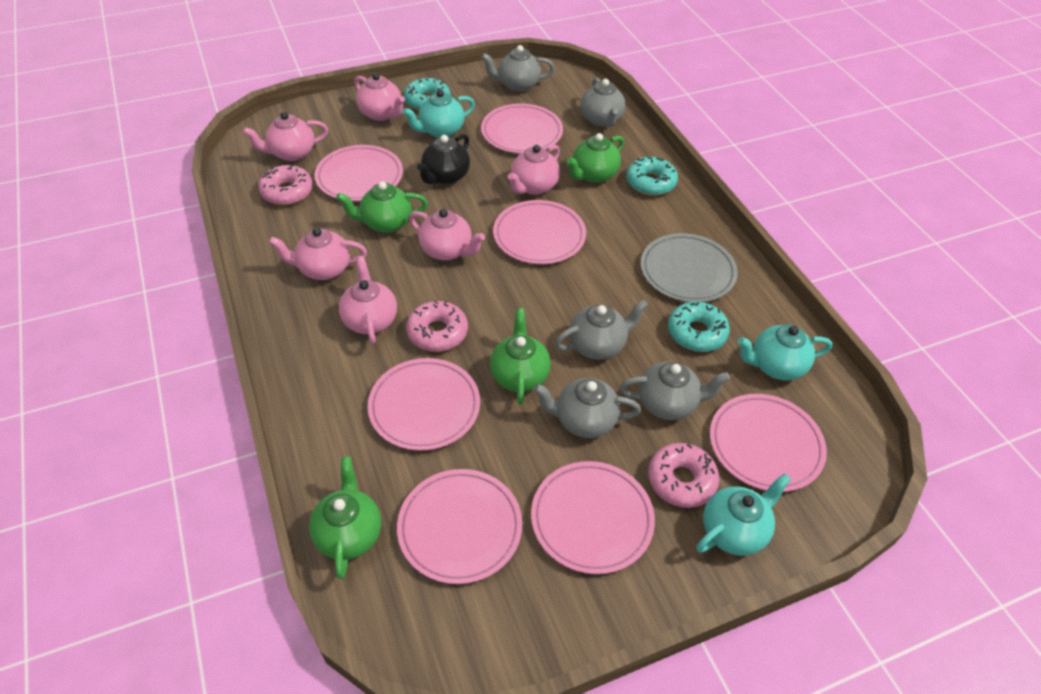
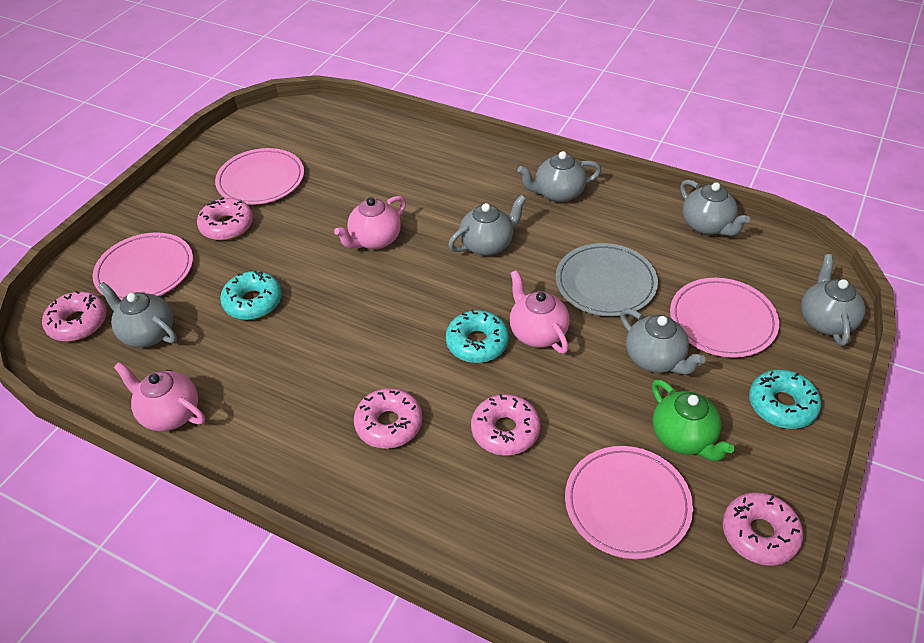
black teapot: [417,134,470,185] = 1 -> none = 0
green teapot: [309,456,381,579] [336,182,428,233] [490,308,551,405] [566,133,624,183] = 4 -> [652,379,734,461] = 1
grey teapot: [481,45,555,92] [533,378,641,438] [555,299,648,360] [580,77,625,127] [620,362,730,420] = 5 -> [98,282,177,347] [448,195,526,256] [518,151,601,203] [620,308,705,375] [680,179,750,236] [801,254,865,346] = 6
pink donut: [258,164,313,205] [406,300,468,352] [648,443,720,508] = 3 -> [42,291,107,342] [197,198,253,240] [354,388,423,449] [471,394,541,455] [723,492,803,566] = 5
pink plate: [315,145,403,201] [368,358,480,451] [397,469,522,584] [481,104,563,154] [493,200,586,264] [531,461,655,574] [710,394,827,492] = 7 -> [92,232,193,300] [215,148,304,205] [565,446,693,559] [670,278,779,358] = 4
pink teapot: [243,112,328,161] [269,228,367,280] [339,256,397,344] [354,73,405,121] [409,209,485,261] [508,144,560,195] = 6 -> [114,362,205,432] [334,196,406,249] [510,270,570,354] = 3
turquoise teapot: [403,90,475,138] [696,473,791,556] [738,324,832,380] = 3 -> none = 0

